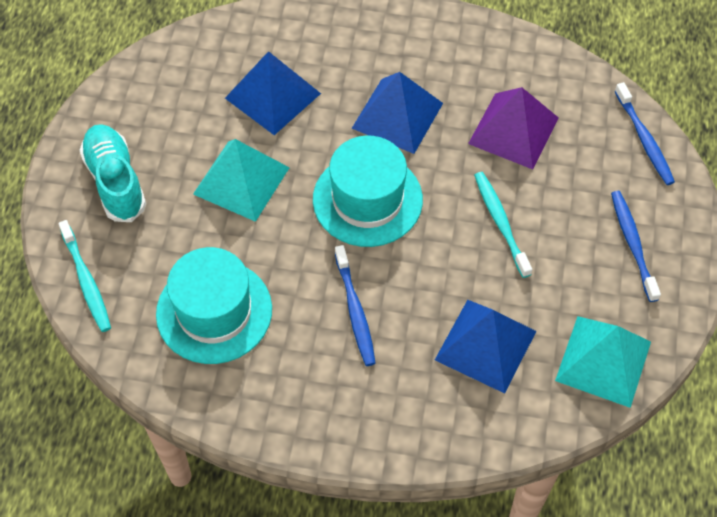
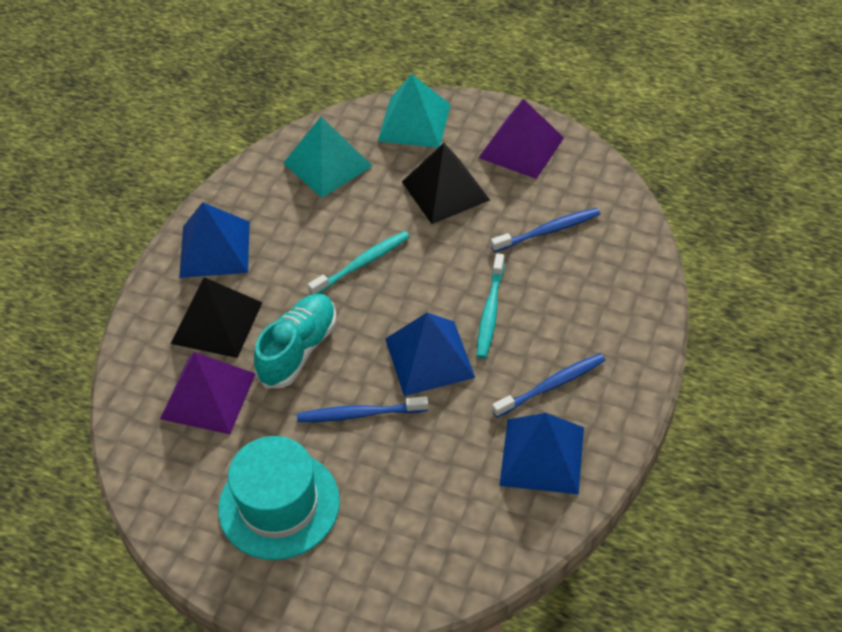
black pyramid: none = 0 -> [171,277,262,358] [402,143,490,224] = 2
purple pyramid: [468,87,559,169] = 1 -> [160,352,255,434] [479,99,564,179] = 2
turquoise hat: [156,247,272,364] [313,136,423,247] = 2 -> [218,436,340,560] = 1

